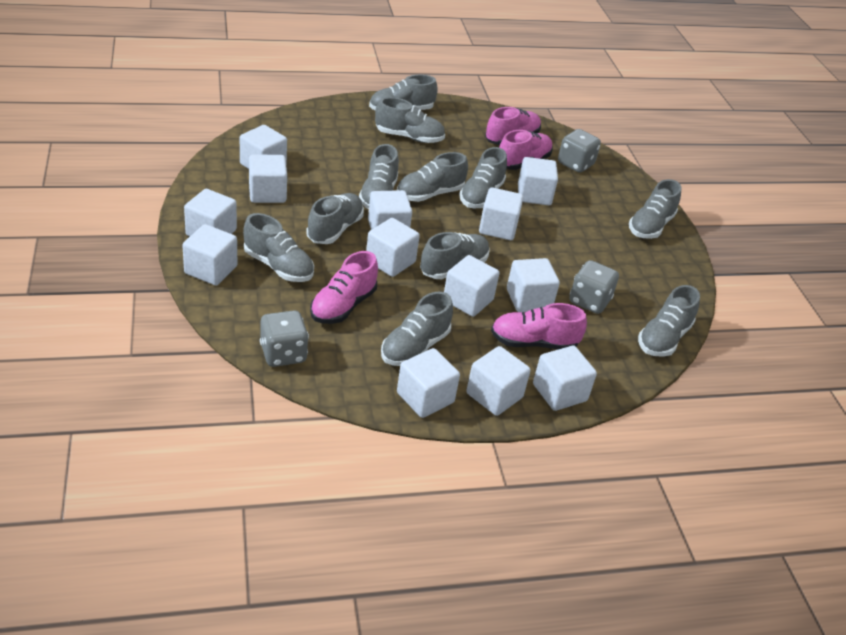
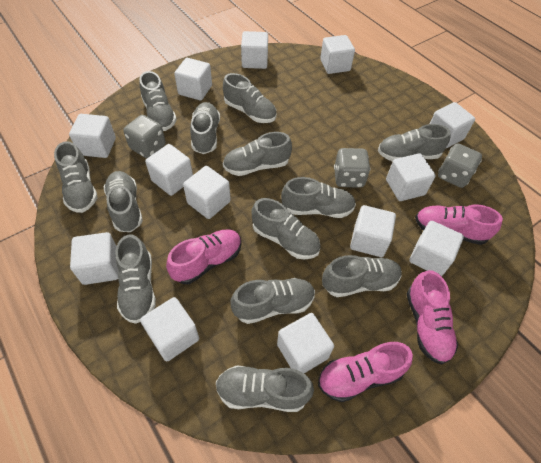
grey shoe: [243,213,314,282] [306,193,364,244] [359,144,399,209] [369,75,438,110] [375,97,445,143] [381,291,453,366] [397,152,468,202] [420,232,490,279] [459,147,507,208] [629,179,682,239] [638,285,700,357] = 11 -> [54,141,98,213] [104,171,143,232] [115,234,156,324] [139,71,177,131] [190,102,220,154] [216,366,314,412] [223,73,276,123] [223,132,292,176] [231,278,315,324] [251,198,320,259] [281,177,356,218] [322,255,402,297] [378,124,451,162] = 13

